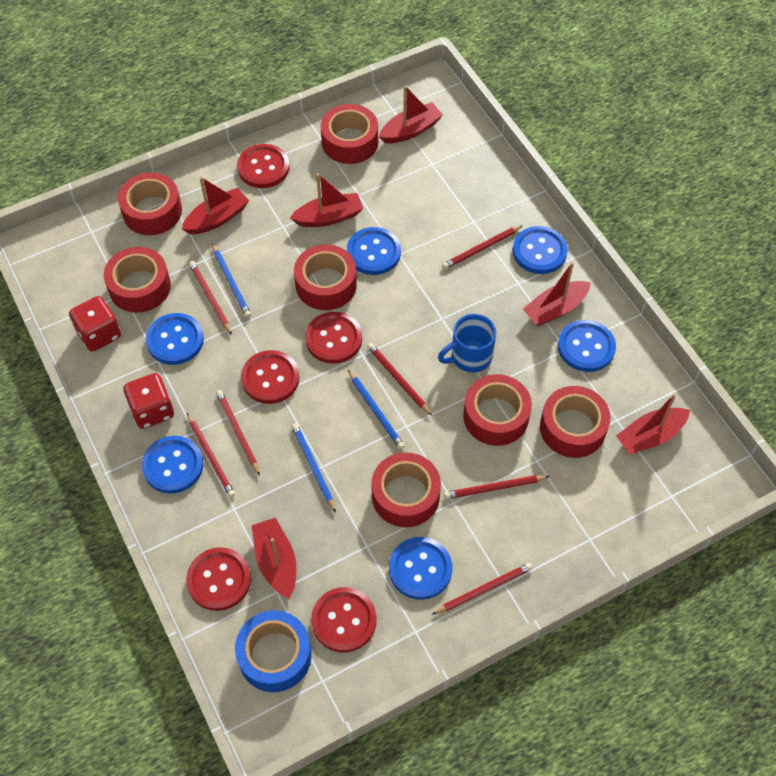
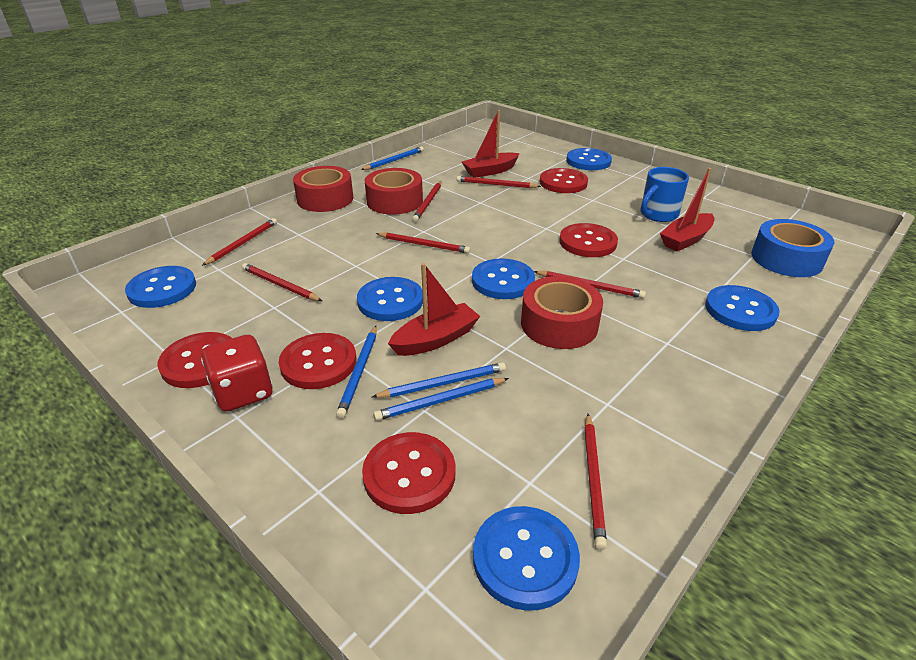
blue pencil: [212,243,251,318] [291,423,336,513] [348,370,405,449] = 3 -> [336,326,377,418] [361,147,424,170] [372,362,506,398] [373,378,509,421] = 4
red boat: [182,177,249,234] [252,518,296,599] [290,173,363,227] [379,85,443,143] [523,262,591,326] [616,394,690,454] = 6 -> [388,263,480,356] [462,110,520,178] [660,168,714,251] = 3
red dice: [69,296,121,352] [123,373,174,429] = 2 -> [201,335,273,412] = 1
red tape: [104,247,171,313] [118,172,182,235] [294,244,357,310] [321,104,378,164] [371,452,441,527] [463,374,532,446] [540,386,611,458] = 7 -> [293,166,353,212] [365,168,423,215] [521,276,603,349] = 3

